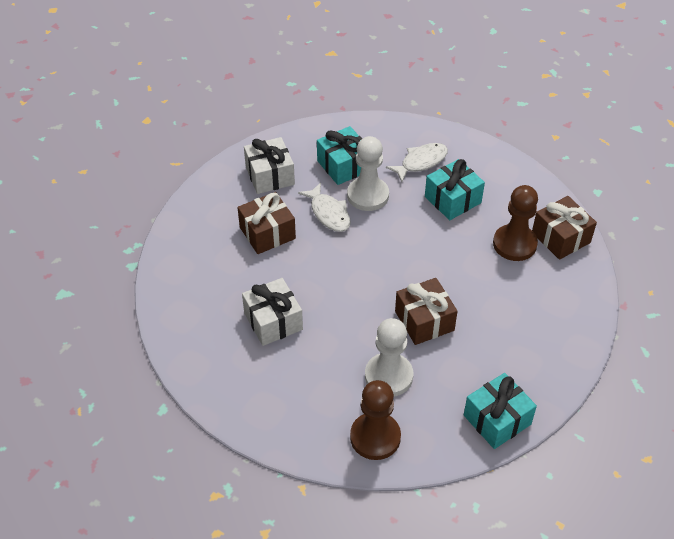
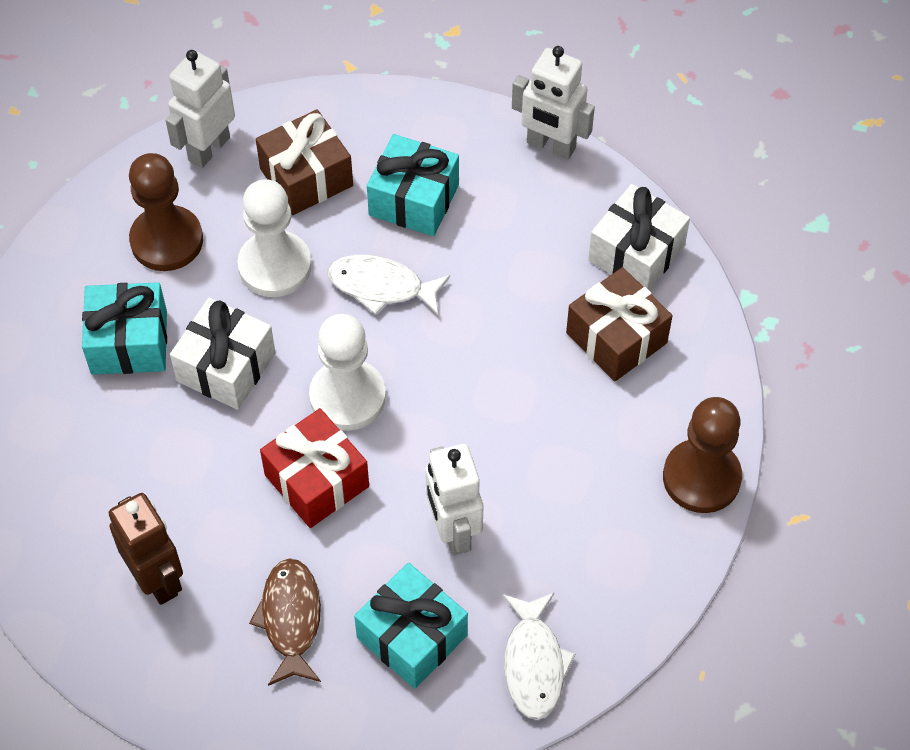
brown fish: none = 0 -> [249,558,321,686] = 1
brown gift: [237,192,296,254] [395,278,458,345] [532,196,597,260] = 3 -> [256,109,353,215] [566,267,673,381] = 2
brown robot: none = 0 -> [109,493,183,605] = 1
red gift: none = 0 -> [260,408,369,528] = 1
white robot: none = 0 -> [166,50,235,168] [425,444,483,556] [512,46,595,160] = 3

